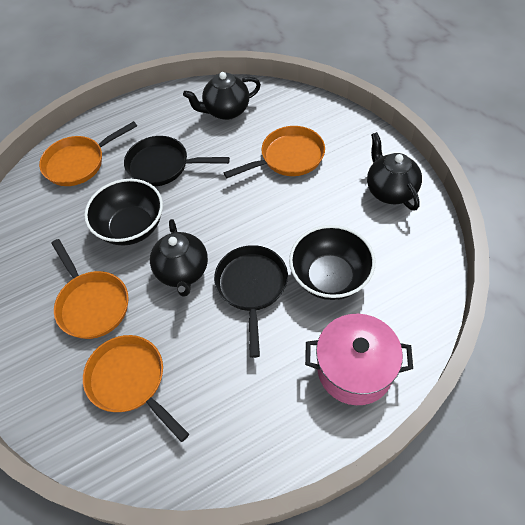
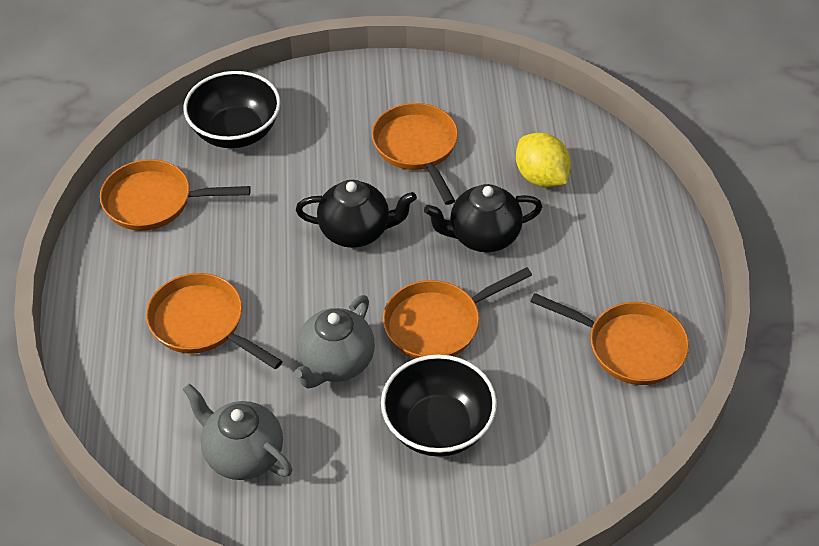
black pan: [124,136,230,187] [214,245,288,358] = 2 -> none = 0
black teapot: [150,219,208,297] [183,72,261,120] [367,132,422,211] = 3 -> [296,180,417,248] [424,184,542,252] = 2
grey teapot: none = 0 -> [183,383,292,480] [294,295,375,388] = 2
orange pan: [39,121,137,186] [51,239,128,339] [83,335,189,442] [224,126,325,178] = 4 -> [100,159,251,231] [146,273,283,369] [372,103,458,205] [383,267,532,359] [530,293,689,385] = 5
pink pot: [305,314,413,405] = 1 -> none = 0
yellow lemon: none = 0 -> [516,133,571,188] = 1

